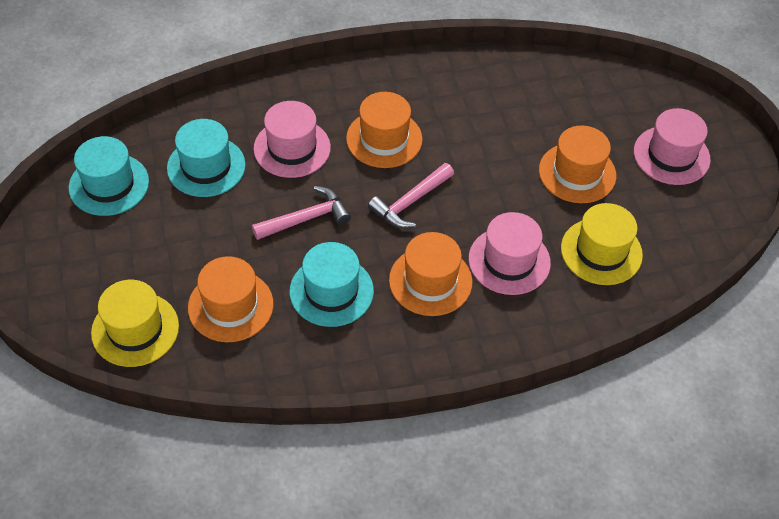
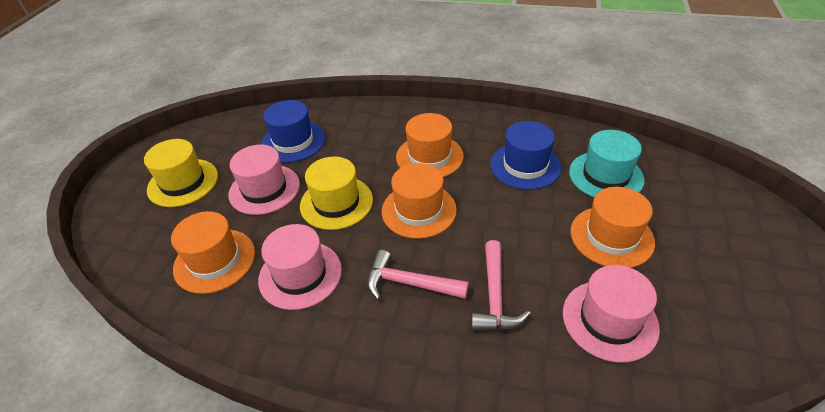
blue hat: none = 0 -> [261,100,325,163] [490,121,561,190] = 2
turquoise hat: [69,136,149,216] [167,119,246,197] [289,242,374,327] = 3 -> [569,130,645,197] = 1

